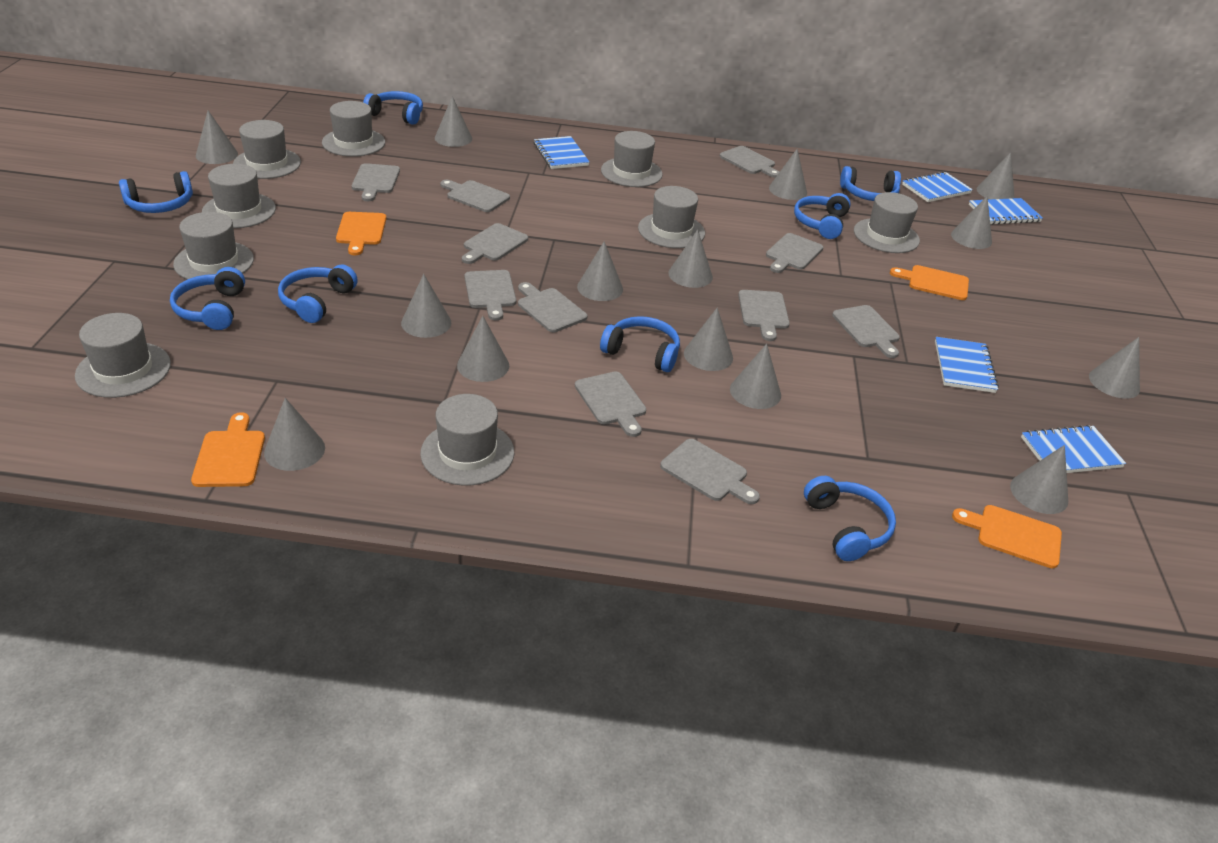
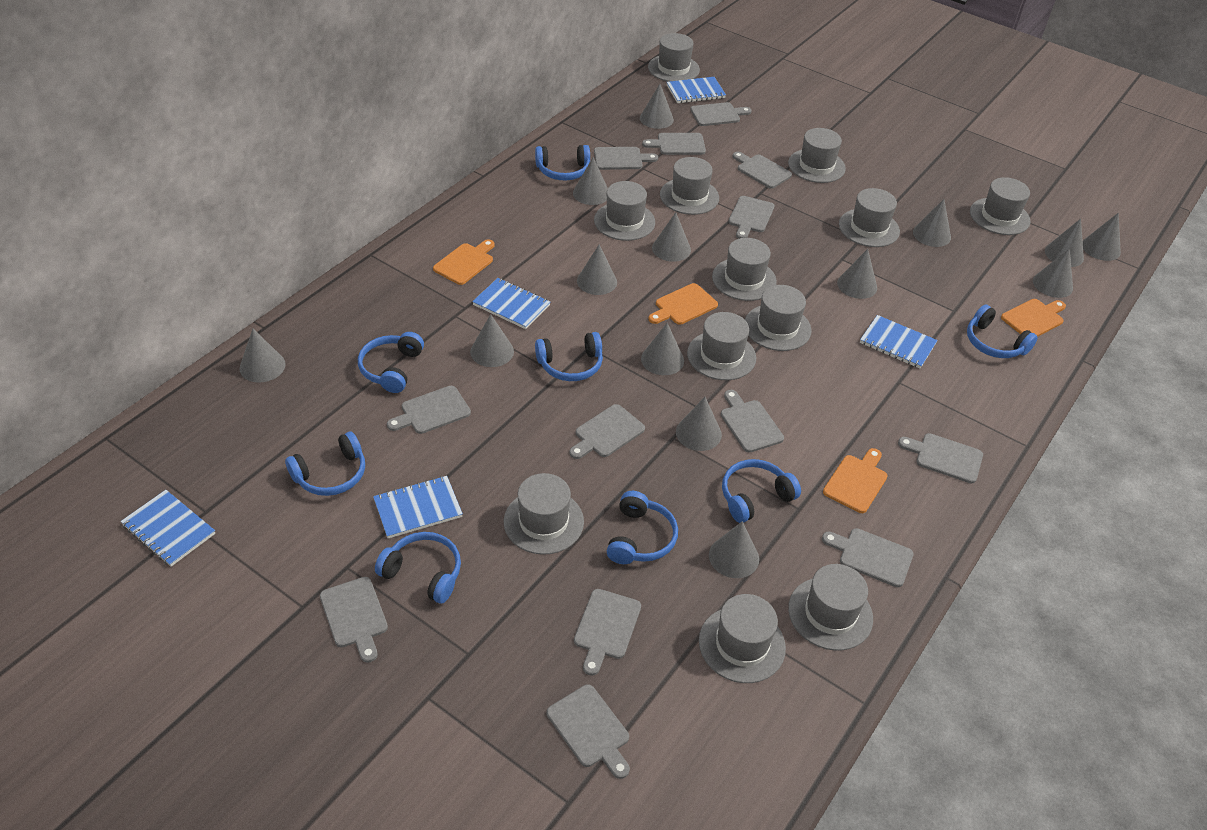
grey cutting board: [352,163,400,201] [440,180,510,212] [462,223,528,264] [465,270,516,320] [518,282,587,332] [575,371,646,437] [660,439,760,504] [719,146,779,178] [738,290,790,341] [766,233,823,273] [832,305,900,358] = 11 -> [320,577,388,663] [387,386,471,434] [547,684,630,779] [569,404,645,459] [574,589,641,676] [594,147,658,170] [642,133,706,155] [690,102,752,126] [721,390,784,453] [728,196,775,239] [732,152,792,189] [822,528,914,587] [898,433,983,483] = 13
grey hat: [75,313,171,398] [173,212,254,279] [202,164,276,228] [233,120,301,179] [322,101,385,157] [420,394,514,486] [601,131,663,187] [638,186,705,248] [854,192,920,253] = 9 -> [504,473,584,555] [594,181,655,241] [648,33,700,82] [660,157,719,215] [687,312,756,380] [699,594,786,683] [712,238,777,301] [745,285,812,351] [788,128,846,183] [788,564,873,651] [839,188,900,247] [970,177,1030,235] = 12

